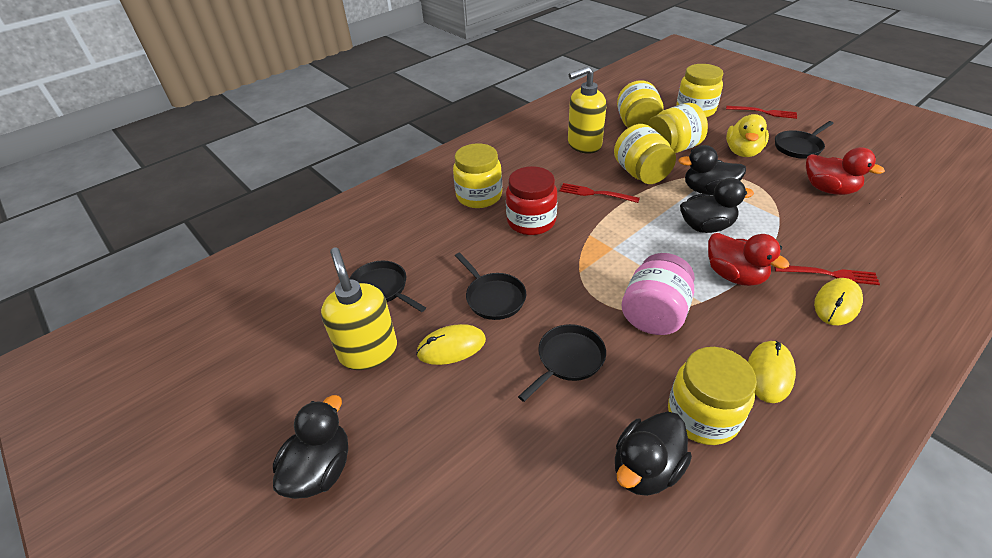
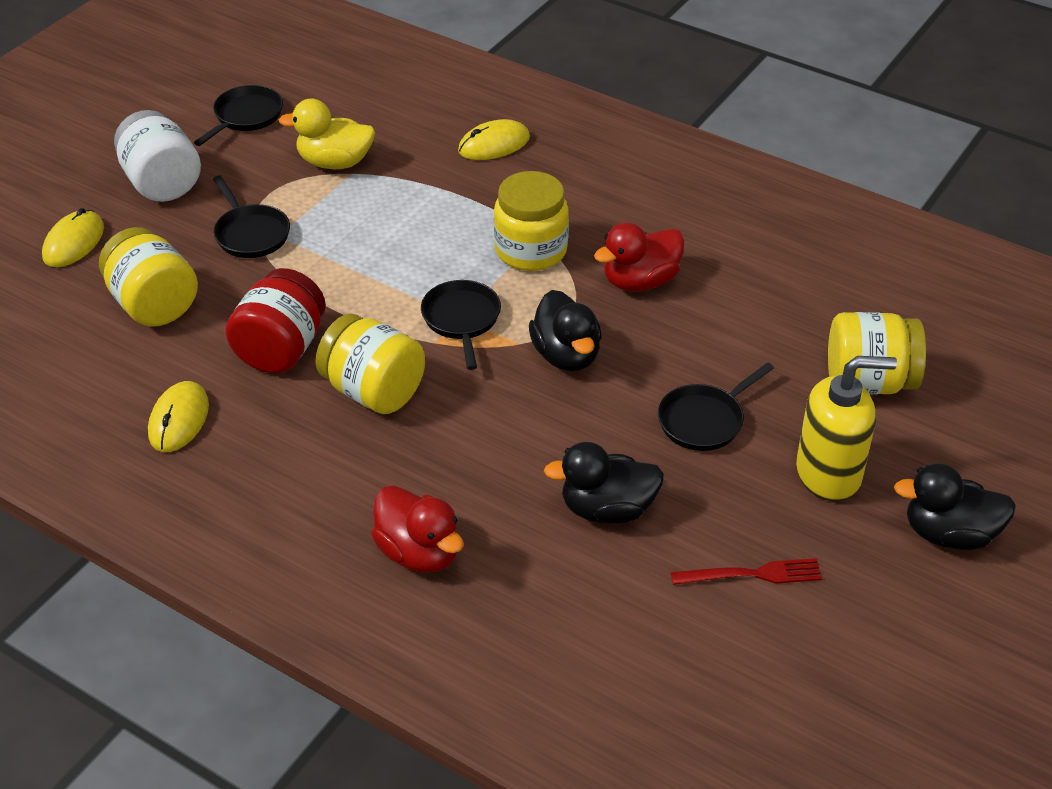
black duck: [273,395,348,499] [615,411,692,496] [678,145,746,195] [680,178,754,233] = 4 -> [529,290,602,371] [544,442,664,524] [894,463,1016,550] = 3
pink jar: [622,253,695,335] = 1 -> none = 0
red fork: [560,183,640,203] [726,106,797,119] [774,266,880,285] = 3 -> [671,558,822,585] = 1
white jar: none = 0 -> [114,110,201,202] = 1
yellow jar: [453,143,502,208] [614,124,676,184] [617,80,664,128] [647,103,708,153] [668,347,757,445] [676,64,723,117] = 6 -> [99,227,198,327] [316,314,425,414] [494,171,569,271] [828,312,926,395] = 4
yellow soap dispenser: [321,248,397,370] [568,66,606,154] = 2 -> [796,356,897,501] = 1

